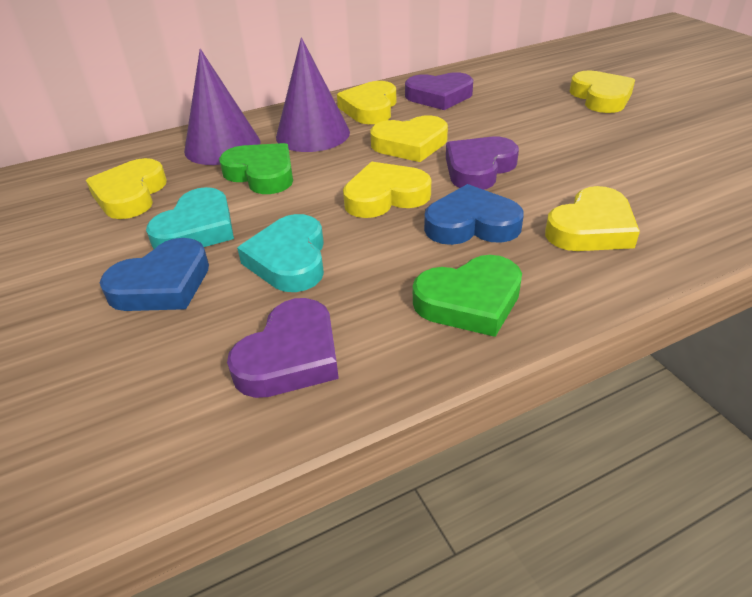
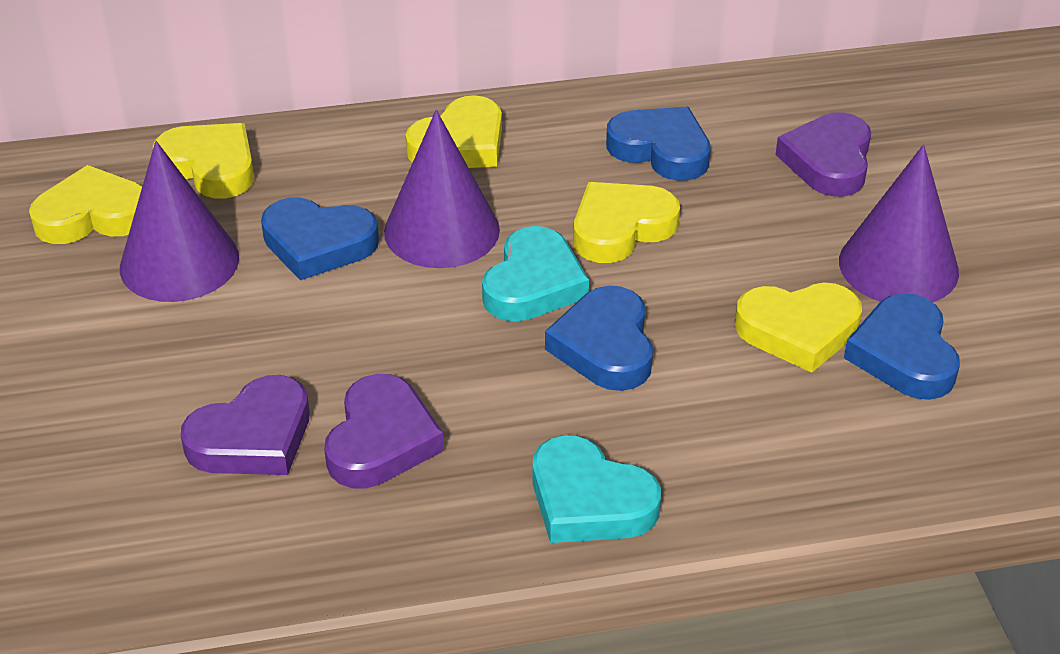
blue heart: [100,238,209,311] [424,184,524,245] = 2 -> [261,198,379,280] [545,286,653,391] [606,107,711,181] [844,293,960,400] = 4
green heart: [219,143,293,194] [413,255,522,337] = 2 -> none = 0
purple cone: [184,49,261,165] [276,37,350,152] = 2 -> [120,141,239,302] [384,110,500,268] [839,144,959,303] = 3
yellow heart: [86,158,167,219] [337,81,397,124] [343,161,431,218] [370,115,448,162] [545,186,640,251] [569,70,635,113] = 6 -> [29,165,142,244] [153,123,254,198] [406,95,502,168] [573,182,680,263] [735,283,862,373] = 5

